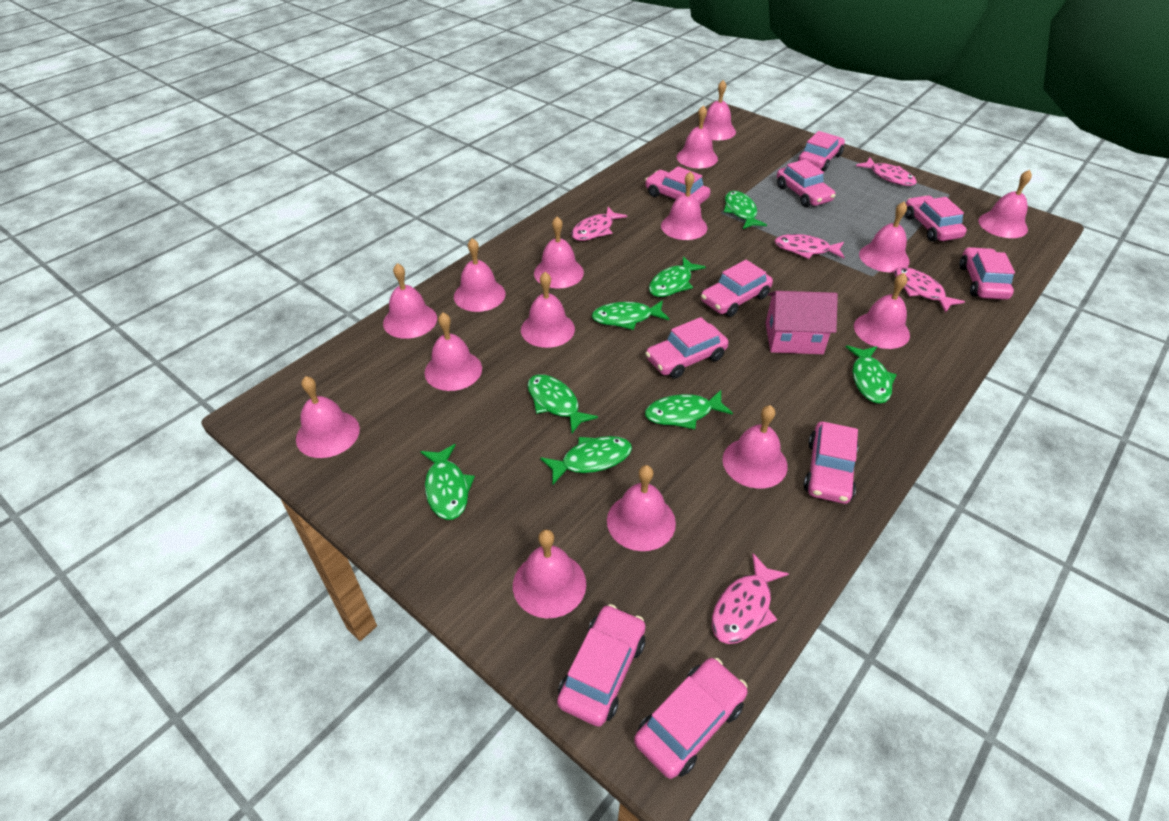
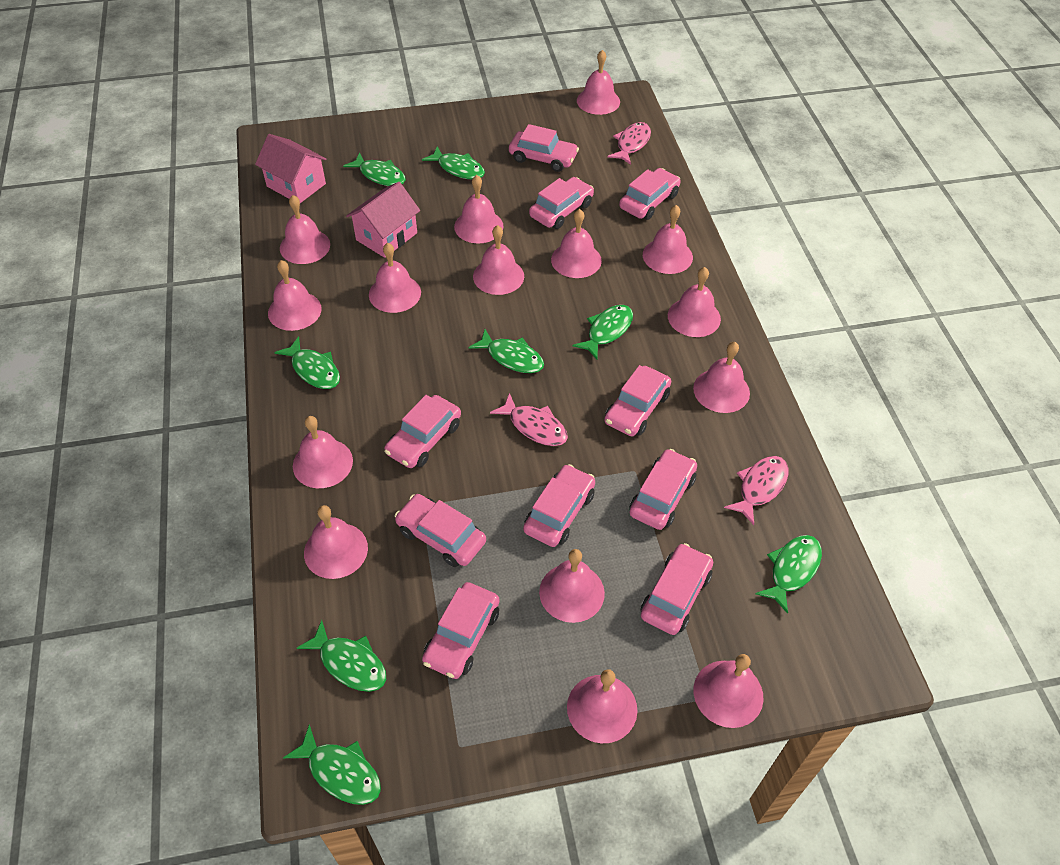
pink fish: [571,207,627,241] [712,553,789,644] [775,234,845,259] [856,157,917,186] [894,267,965,313] = 5 -> [490,393,568,446] [608,122,651,165] [724,456,789,525] = 3
pink house: [766,291,838,354] = 1 -> [255,134,326,203] [346,182,420,258] = 2

